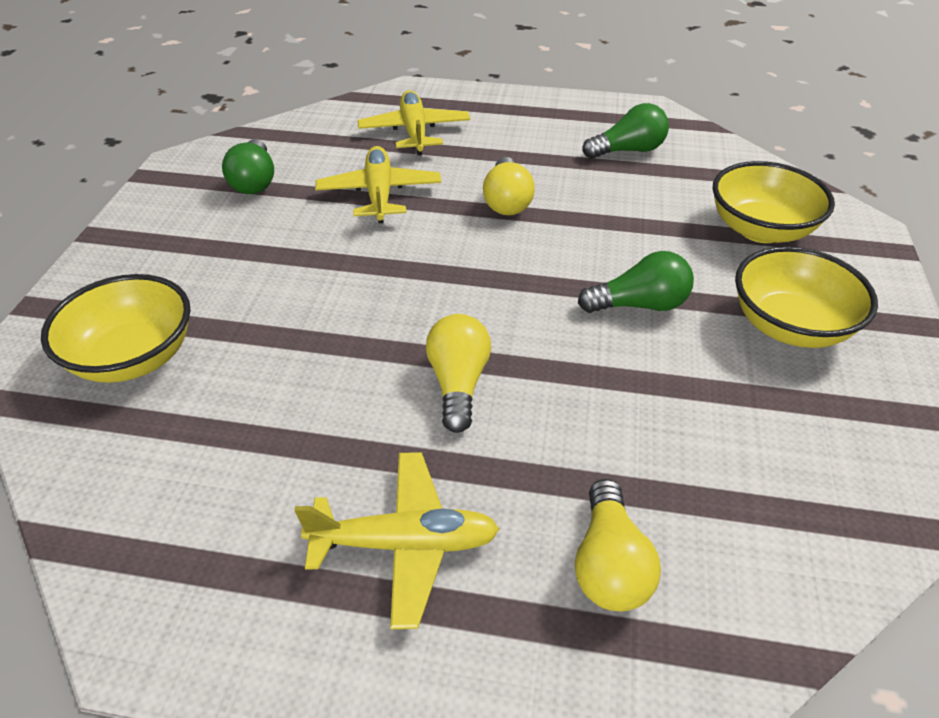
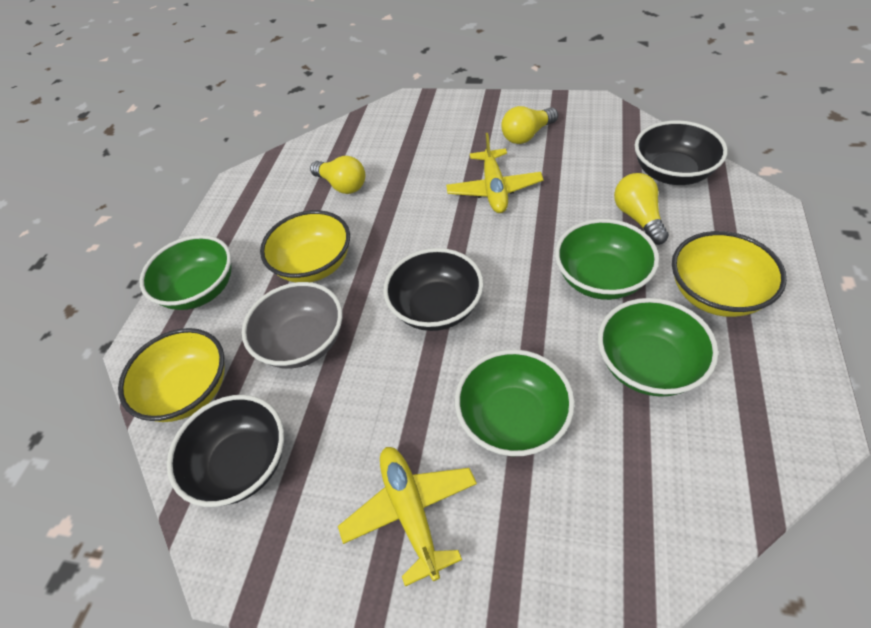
black bowl: none = 0 -> [167,395,284,507] [383,248,484,331] [635,120,728,185] = 3
green bowl: none = 0 -> [139,235,232,310] [455,349,575,456] [555,219,659,300] [598,298,719,397] = 4
green light bulb: [222,139,274,194] [578,251,694,313] [583,103,669,159] = 3 -> none = 0
grey bowl: none = 0 -> [242,282,342,369] = 1
yellow plane: [294,452,499,629] [315,146,441,223] [357,90,470,155] = 3 -> [338,447,477,587] [446,133,543,213] = 2

